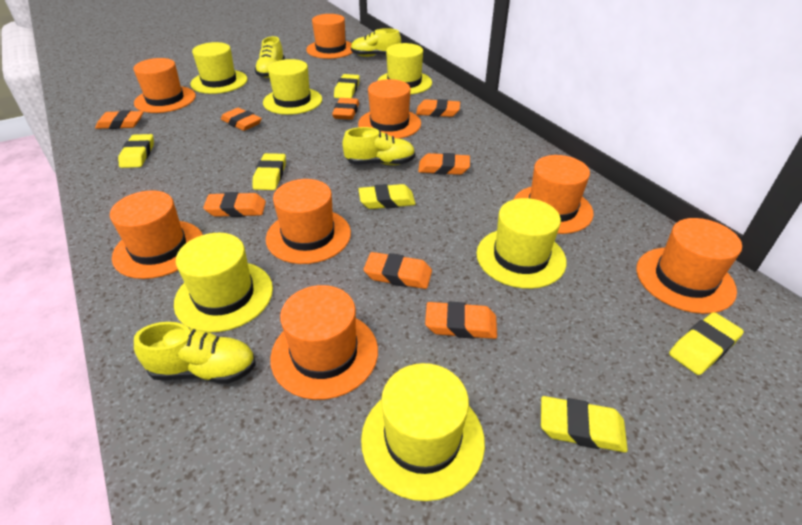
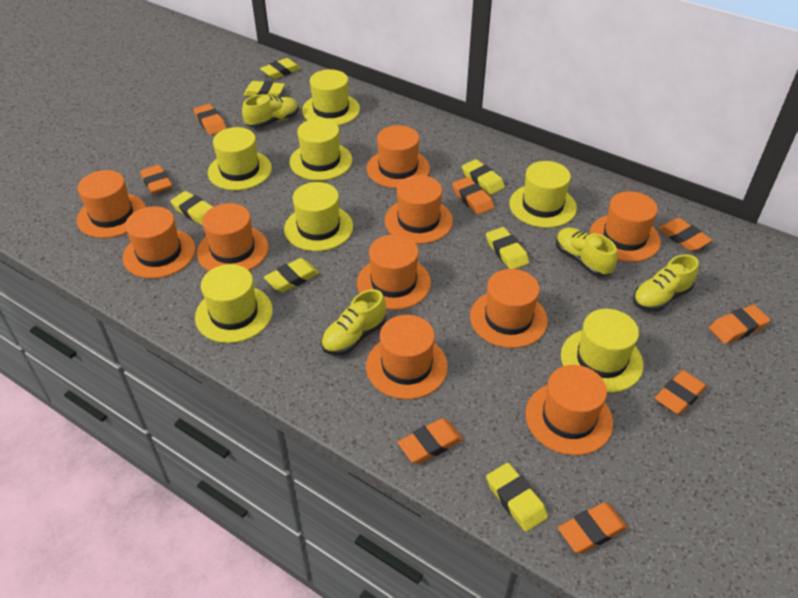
orange hat: [110,190,203,279] [133,58,196,113] [266,179,351,264] [270,285,378,400] [306,14,353,59] [358,79,421,139] [513,155,594,234] [636,218,742,314] = 8 -> [77,170,146,238] [122,206,195,278] [197,203,269,271] [357,235,431,310] [366,315,448,399] [367,125,430,188] [385,175,453,244] [470,269,548,348] [525,365,613,455] [590,191,661,262] = 10
yellow eraser: [118,134,154,168] [253,153,286,190] [334,74,360,98] [359,184,416,209] [541,396,628,453] [669,312,744,375] = 6 -> [170,191,213,226] [243,81,285,97] [260,58,301,79] [264,258,319,292] [462,159,505,195] [486,227,529,269] [486,463,548,532] = 7
yellow hat: [174,233,273,332] [190,42,247,94] [263,59,322,115] [361,363,485,501] [377,43,432,95] [477,198,566,289] = 6 -> [195,264,273,343] [208,127,272,190] [284,182,353,251] [289,118,352,181] [302,69,360,126] [509,161,577,228] [561,309,643,393] = 7

